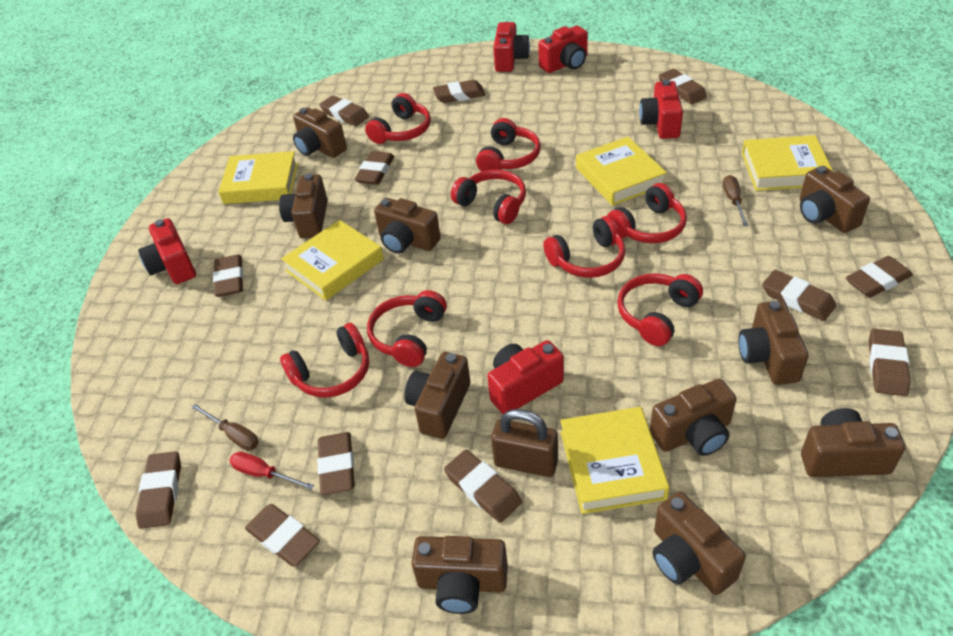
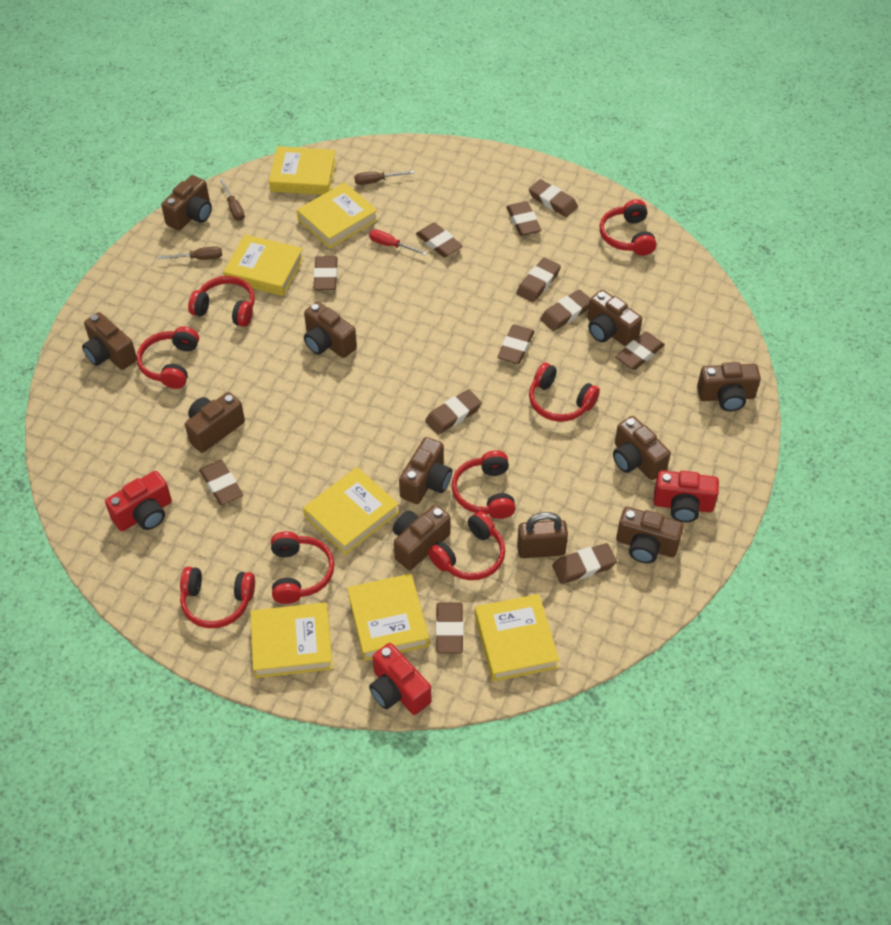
brown screwdriver: [191,404,259,450] [723,175,749,226] = 2 -> [158,246,222,260] [220,179,245,221] [354,170,414,185] = 3
red camera: [138,218,196,284] [487,340,564,414] [493,22,530,72] [538,26,588,73] [639,79,683,139] = 5 -> [105,471,172,531] [369,643,431,715] [654,470,719,522] = 3
yellow book: [218,151,298,204] [281,220,384,301] [560,407,669,514] [576,137,667,206] [742,135,833,191] = 5 -> [223,234,304,296] [250,602,333,678] [269,146,336,195] [297,182,378,248] [303,467,399,555] [347,574,429,661] [475,594,559,682] = 7

